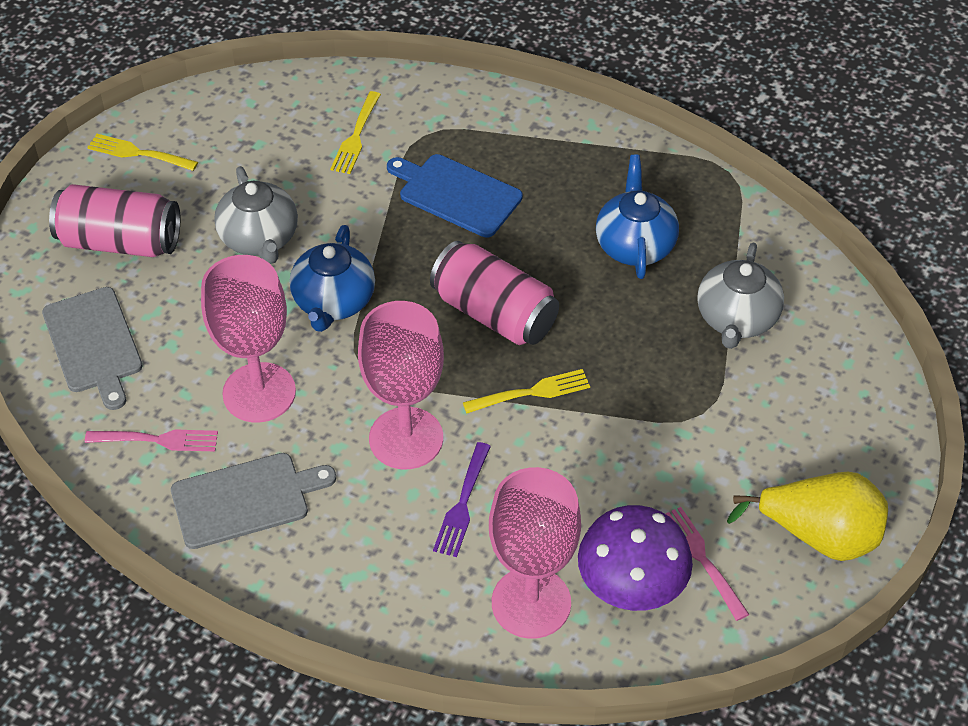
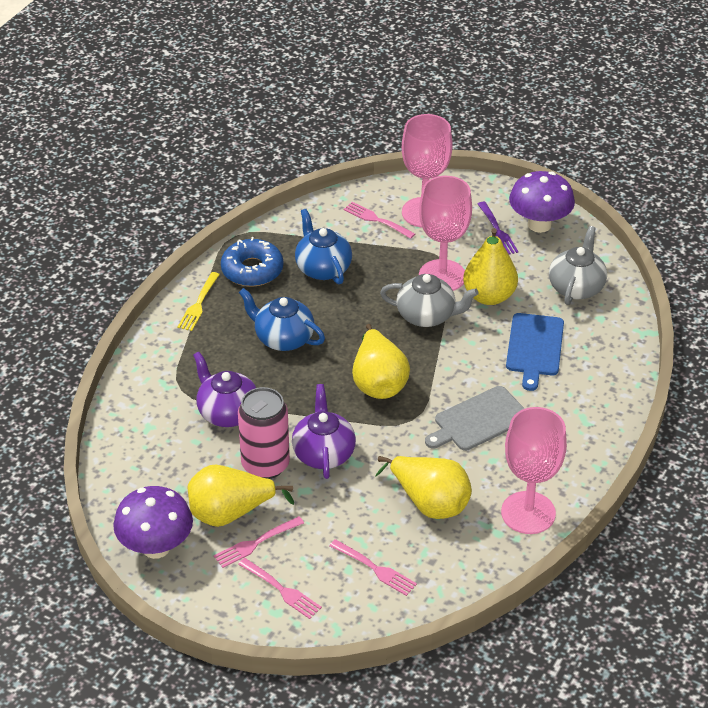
blue donut: none = 0 -> [221,237,283,287] = 1
grey cutting board: [42,287,143,410] [171,453,336,549] = 2 -> [425,386,525,451] = 1
pink can: [49,184,180,257] [430,241,559,345] = 2 -> [238,387,290,479] = 1
pink fork: [85,429,218,451] [666,507,749,621] = 2 -> [214,516,304,568] [238,558,322,619] [329,539,417,596] [344,202,415,239] = 4
purple mushroom: [578,505,693,611] = 1 -> [113,486,193,559] [509,171,575,233] = 2
purple teapot: none = 0 -> [193,352,256,427] [292,384,356,479] = 2
yellow fork: [87,134,198,171] [330,91,381,174] [463,369,590,413] = 3 -> [178,272,220,331] = 1
yellow pear: [727,472,888,561] = 1 -> [187,465,294,527] [352,324,410,399] [375,456,472,519] [463,228,518,305] = 4

